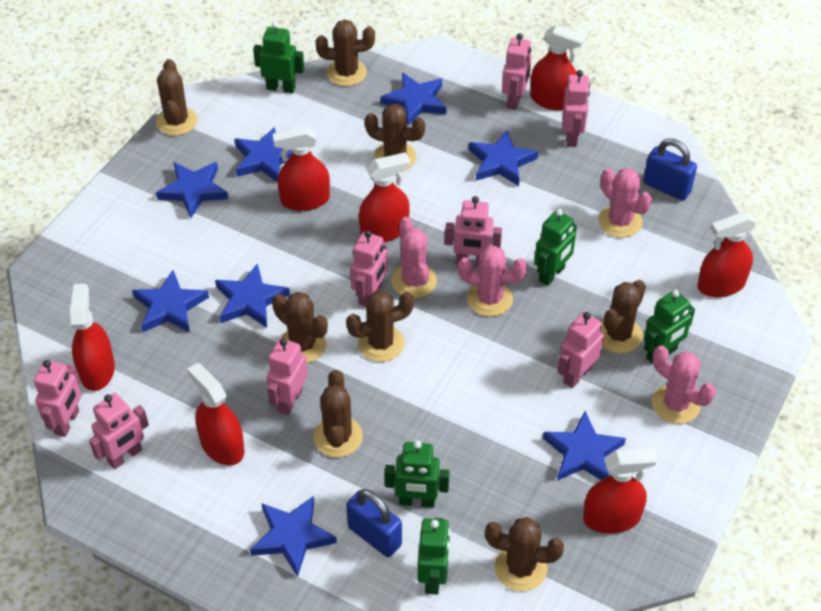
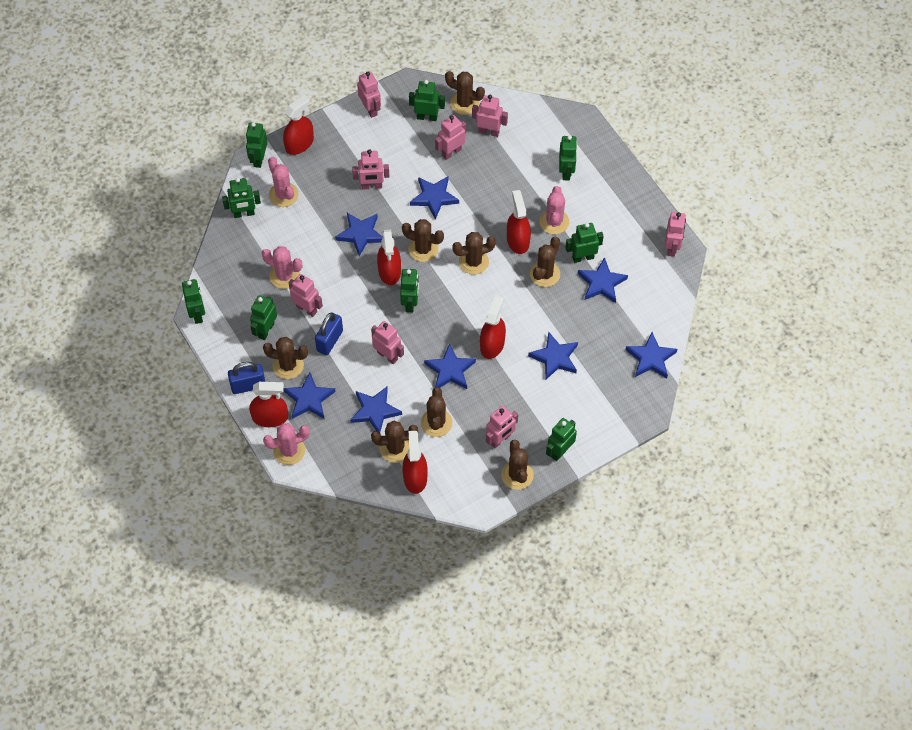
green robot: [253,21,304,94] [385,441,449,508] [418,518,450,595] [534,209,577,286] [644,290,695,364] = 5 -> [182,279,205,324] [222,178,261,218] [246,122,267,168] [250,295,277,340] [400,269,419,313] [409,80,445,121] [546,418,577,461] [559,135,577,180] [566,223,603,263] = 9
red spray bottle: [70,284,115,391] [187,363,245,466] [273,127,330,211] [359,152,410,242] [530,25,586,111] [583,448,658,534] [698,212,756,297] = 7 -> [249,382,288,427] [283,94,314,155] [377,229,401,285] [402,431,428,494] [480,295,506,359] [507,190,531,254] = 6

